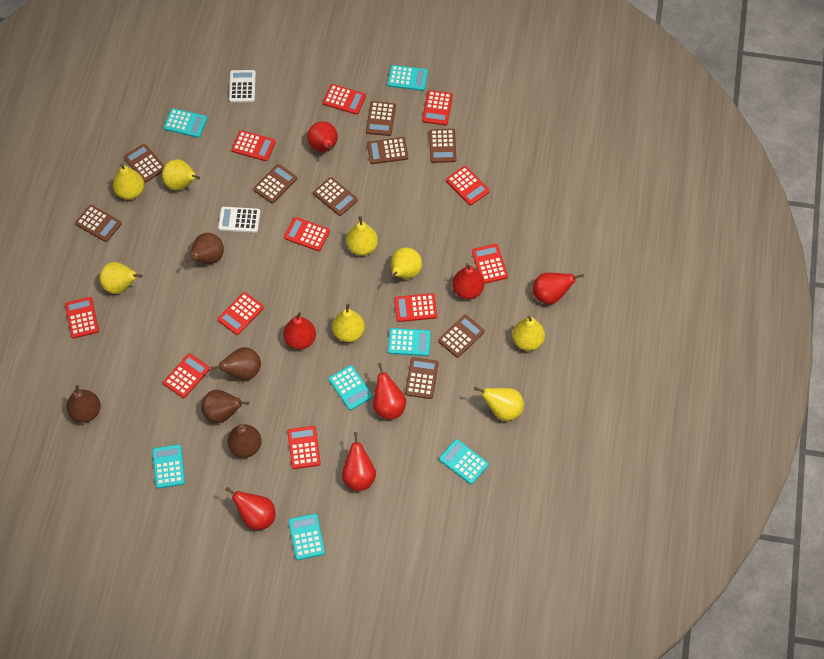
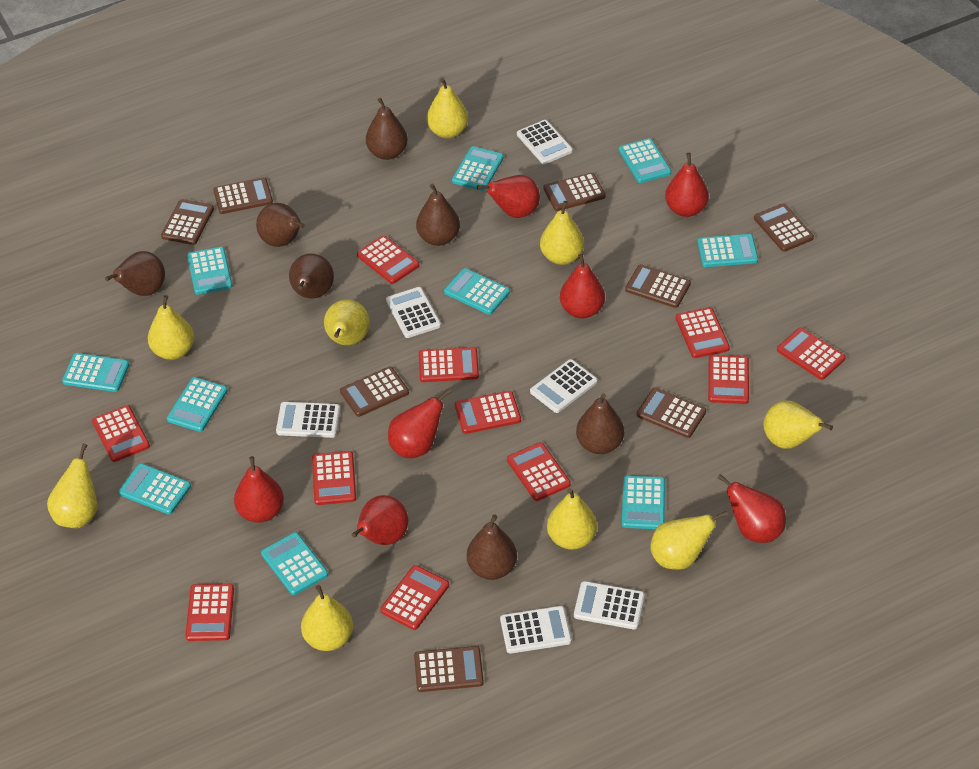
brown calculator: [75,205,122,242] [124,144,164,183] [253,164,297,203] [313,177,358,216] [366,101,396,136] [367,137,408,164] [405,357,439,399] [429,129,456,163] [438,315,485,358] = 9 -> [161,199,214,245] [213,177,273,214] [340,367,409,417] [414,646,484,692] [543,172,606,211] [625,264,691,308] [637,388,706,438] [754,203,814,252] = 8
brown pear: [66,385,101,423] [186,233,224,264] [201,390,249,423] [211,347,261,380] [227,424,262,458] = 5 -> [105,251,165,296] [256,203,305,247] [289,253,334,299] [366,98,408,160] [416,184,460,246] [467,514,517,580] [576,394,624,454] = 7
turquoise calculator: [152,444,185,489] [164,108,207,138] [288,514,325,560] [329,365,373,410] [388,65,428,91] [388,328,431,356] [439,439,489,484] = 7 -> [62,353,130,392] [119,463,191,515] [167,377,228,432] [187,247,233,295] [261,532,328,595] [444,268,510,315] [452,146,504,191] [619,138,671,183] [622,476,665,529] [697,234,758,267] = 10
white calculator: [218,207,260,233] [229,70,256,103] = 2 -> [276,402,340,438] [386,287,441,338] [500,606,572,654] [517,120,573,164] [530,359,598,413] [574,581,645,630] = 6
yellow pear: [99,262,143,294] [113,164,144,200] [162,159,200,190] [332,304,365,342] [346,216,378,255] [391,247,422,279] [474,387,524,421] [512,316,545,351] = 8 -> [47,443,97,528] [148,295,194,360] [301,585,353,651] [324,299,370,345] [427,78,468,138] [540,201,584,265] [547,488,597,550] [650,511,728,570] [763,401,833,449] = 9

